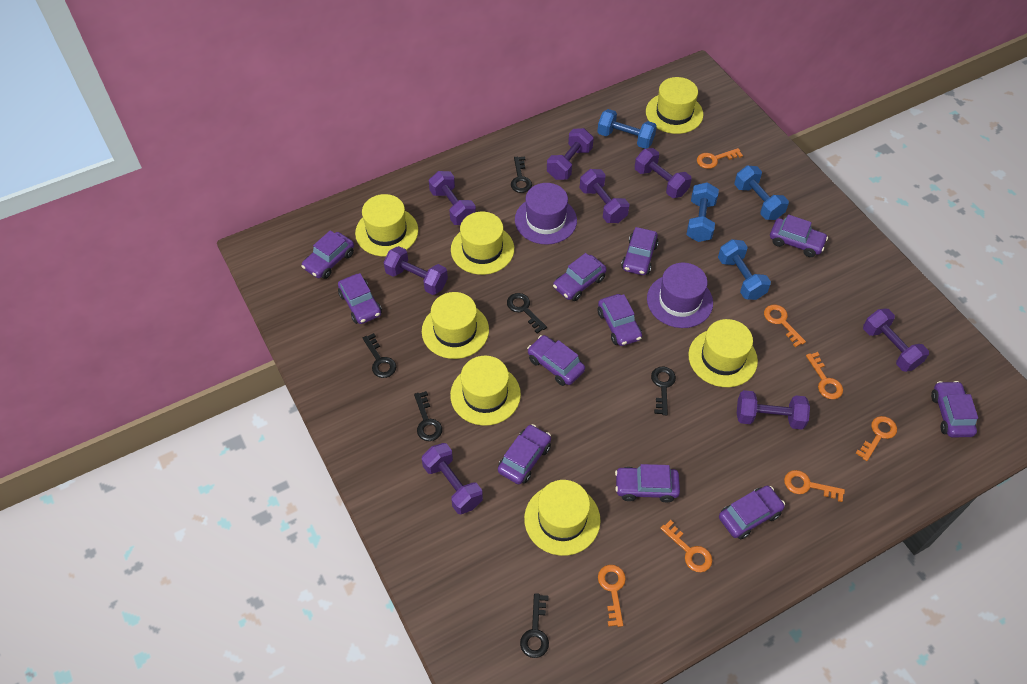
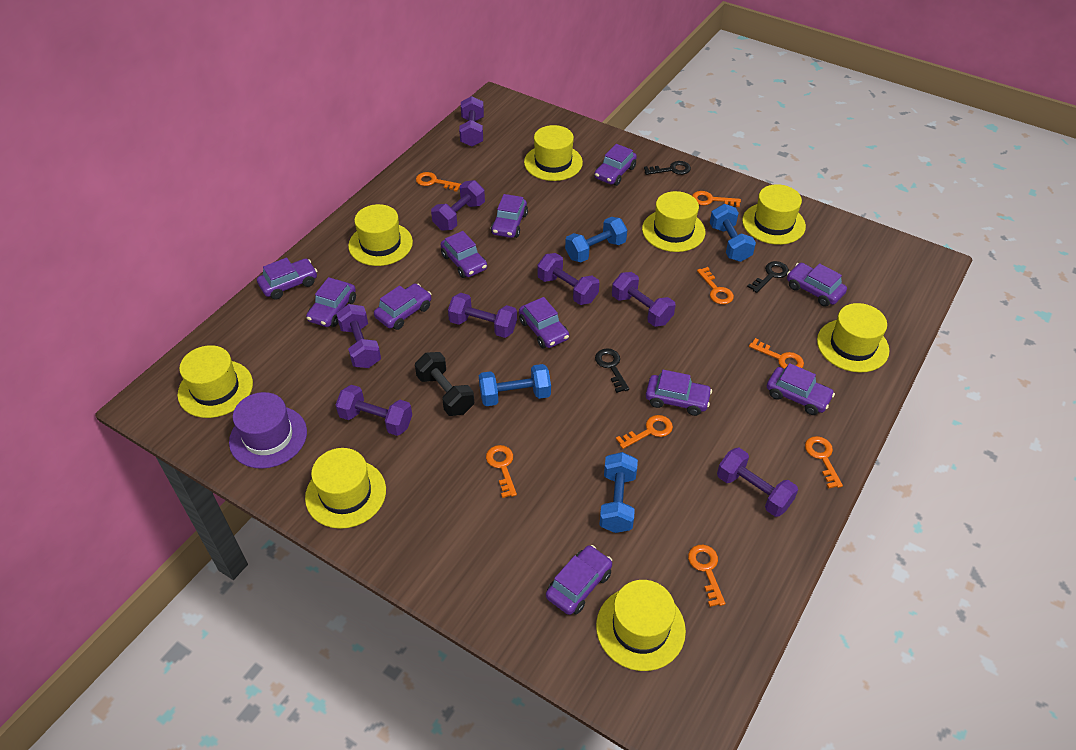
black dumbbell: none = 0 -> [415,352,474,416] = 1
black key: [363,333,396,378] [414,391,442,441] [507,293,547,333] [511,157,532,193] [520,593,549,658] [651,366,676,415] = 6 -> [595,348,629,393] [644,161,691,175] [747,261,789,293] = 3
orange key: [598,565,626,627] [660,520,713,572] [697,148,743,169] [764,305,806,347] [784,470,845,502] [806,352,843,399] [855,416,897,461] = 7 -> [416,172,461,192] [486,445,517,498] [616,415,673,449] [688,545,725,607] [692,191,741,207] [697,267,734,304] [749,338,804,369] [805,436,843,489] = 8
purple hat: [515,183,577,245] [647,263,713,328] = 2 -> [229,392,307,469] = 1
yellow hat: [355,194,418,256] [422,292,489,359] [450,356,521,426] [451,212,514,275] [524,480,601,556] [646,77,703,134] [688,319,758,387] = 7 -> [178,345,253,418] [305,448,386,529] [348,204,413,266] [524,125,583,181] [596,580,686,671] [642,191,705,252] [742,184,806,245] [817,303,889,373] = 8

